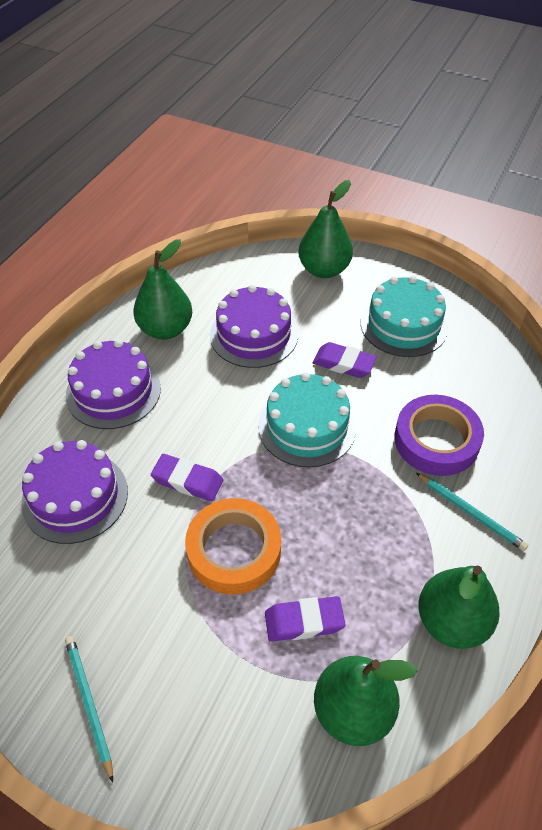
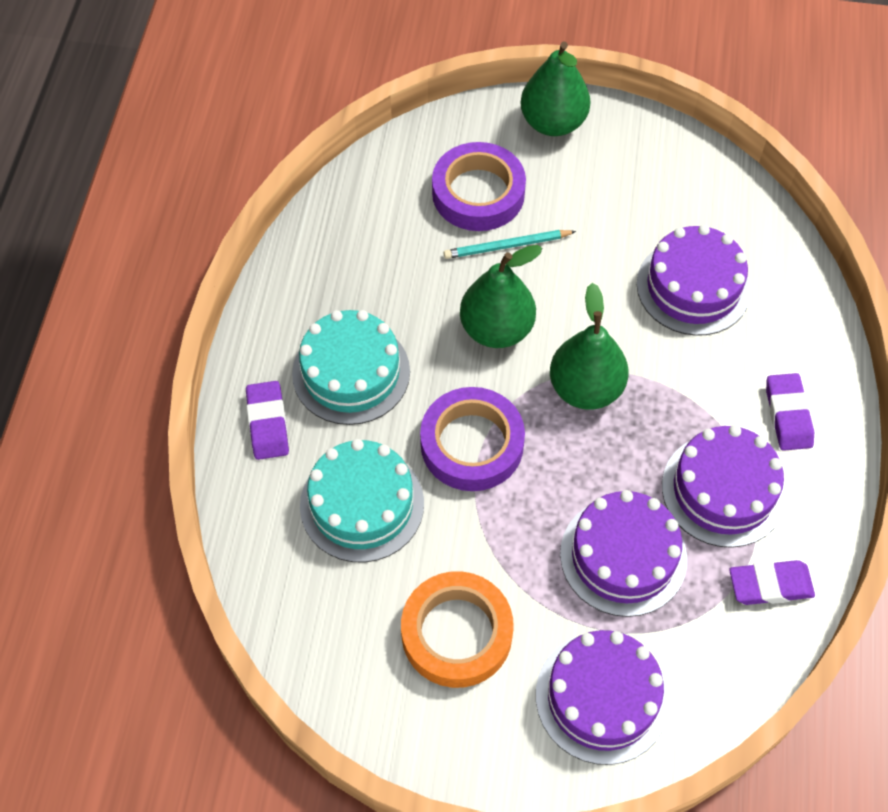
green pear: [133,239,192,340] [298,180,353,278] [314,656,417,746] [418,566,500,649] = 4 -> [460,245,542,348] [521,42,590,136] [550,283,629,410] = 3
purple cake: [21,440,128,544] [66,339,161,429] [210,285,298,368] = 3 -> [536,630,670,765] [560,490,687,617] [637,225,751,336] [662,425,786,548] = 4
purple tape: [394,395,484,476] = 1 -> [420,387,525,491] [432,142,526,231] = 2
turquoise pencil: [65,636,113,783] [416,473,528,551] = 2 -> [444,230,576,259] = 1

